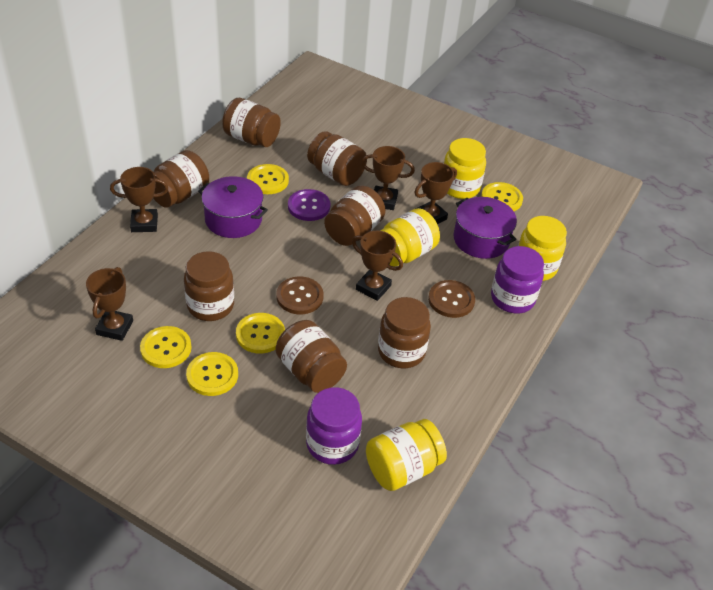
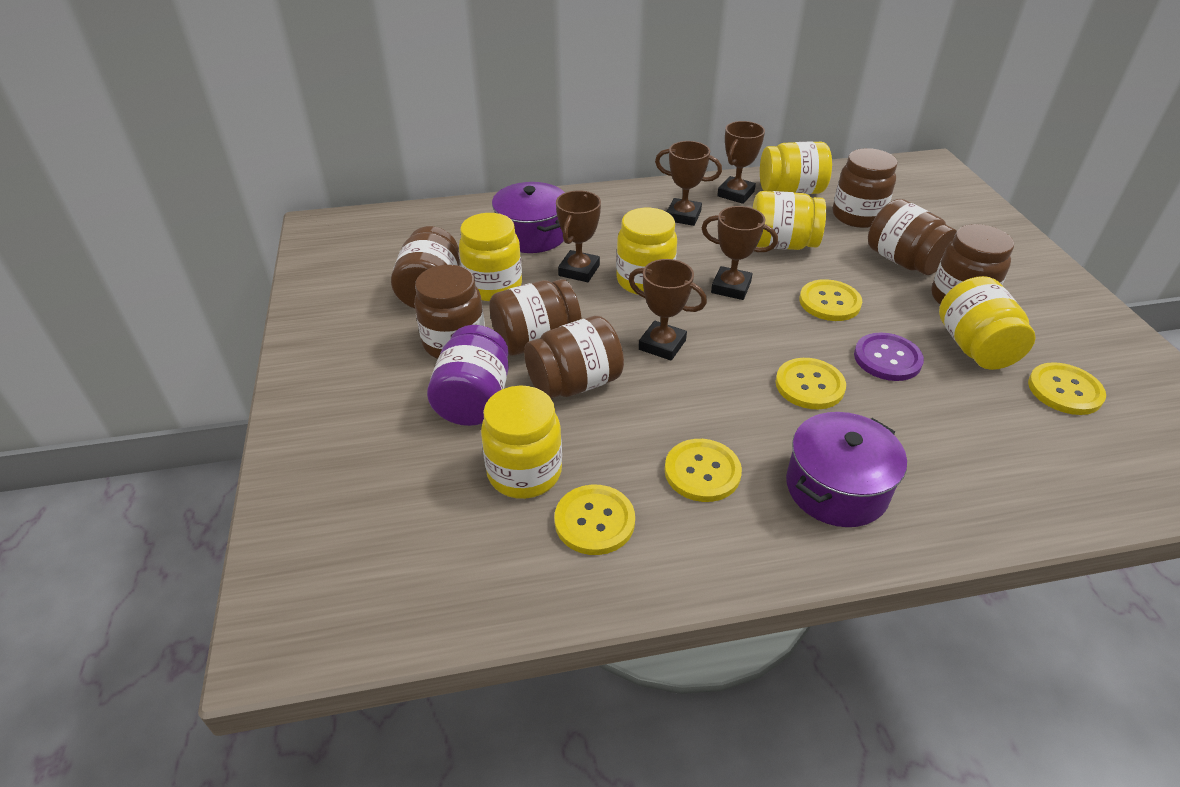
brown button: [277,277,324,314] [428,280,475,318] = 2 -> none = 0
purple jar: [306,387,362,465] [491,246,544,313] = 2 -> [427,325,509,426] = 1
yellow jar: [366,419,447,491] [380,208,440,266] [444,138,486,199] [518,216,567,281] = 4 -> [459,213,522,301] [481,386,562,499] [616,208,677,295] [753,191,826,250] [760,141,832,194] [939,276,1036,370] = 6

